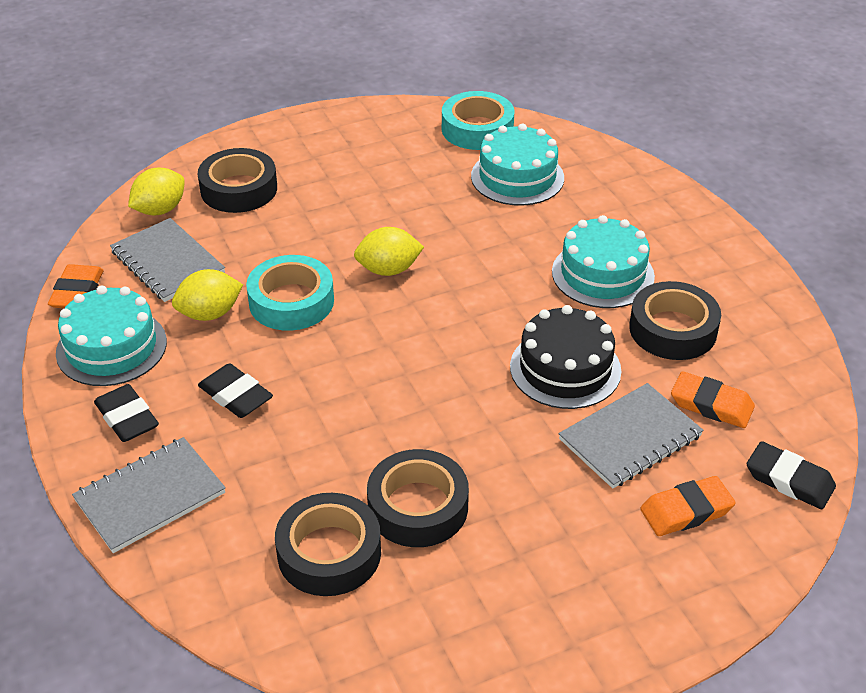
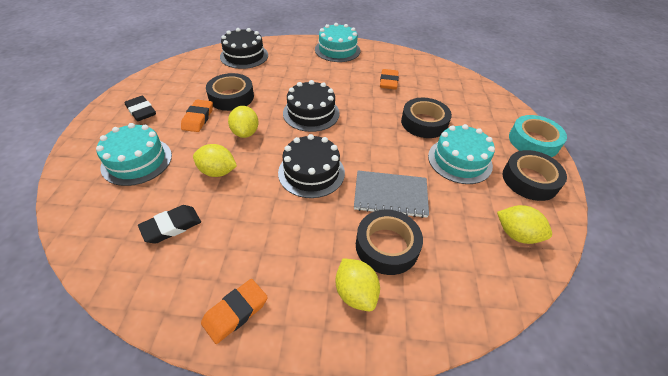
black cake: [510,305,621,409] = 1 -> [220,28,268,69] [278,134,345,198] [283,80,340,132] = 3
black eraser: [94,384,159,442] [198,363,273,418] [747,441,836,509] = 3 -> [124,96,156,121] [138,205,201,243] = 2
grey notebook: [72,437,226,553] [110,218,225,302] [559,383,703,489] = 3 -> [354,171,429,218] = 1
turquoise tape: [246,255,334,331] [442,91,514,150] = 2 -> [509,115,567,157] = 1
yellow lemon: [128,168,185,215] [172,269,243,321] [354,227,424,276] = 3 -> [193,144,237,177] [228,106,259,138] [336,258,380,311] [497,205,552,244] = 4

